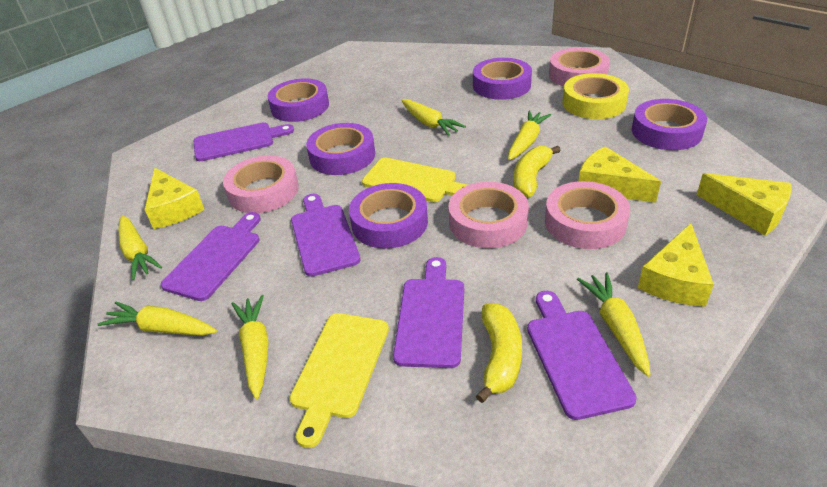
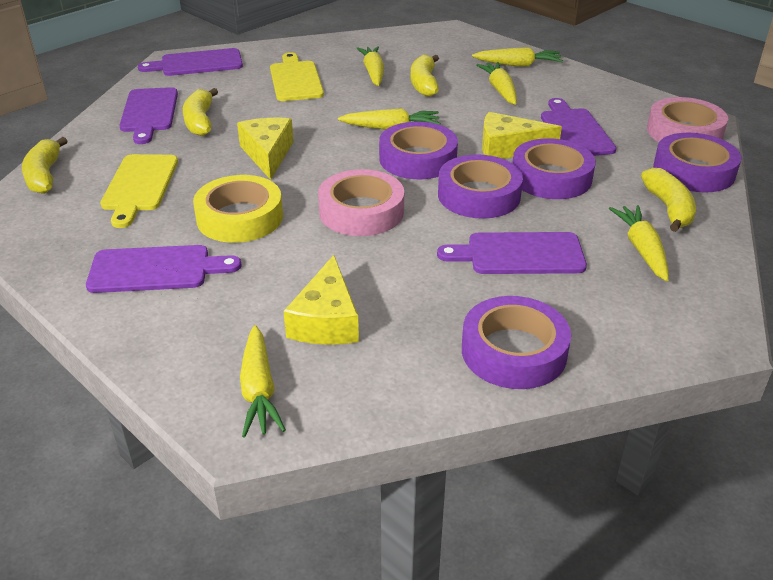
pink tape: [223,155,299,213] [448,182,529,248] [545,181,630,249] [549,47,610,86] = 4 -> [318,169,404,236] [647,97,728,142] = 2
yellow banana: [476,303,522,403] [513,146,561,198] = 2 -> [22,137,68,194] [183,88,218,136] [410,55,439,97] [641,168,696,232] = 4
yellow cheese: [144,168,205,229] [579,146,661,203] [638,223,714,307] [697,173,792,236] = 4 -> [237,118,294,180] [284,255,359,345] [482,112,562,159] = 3

